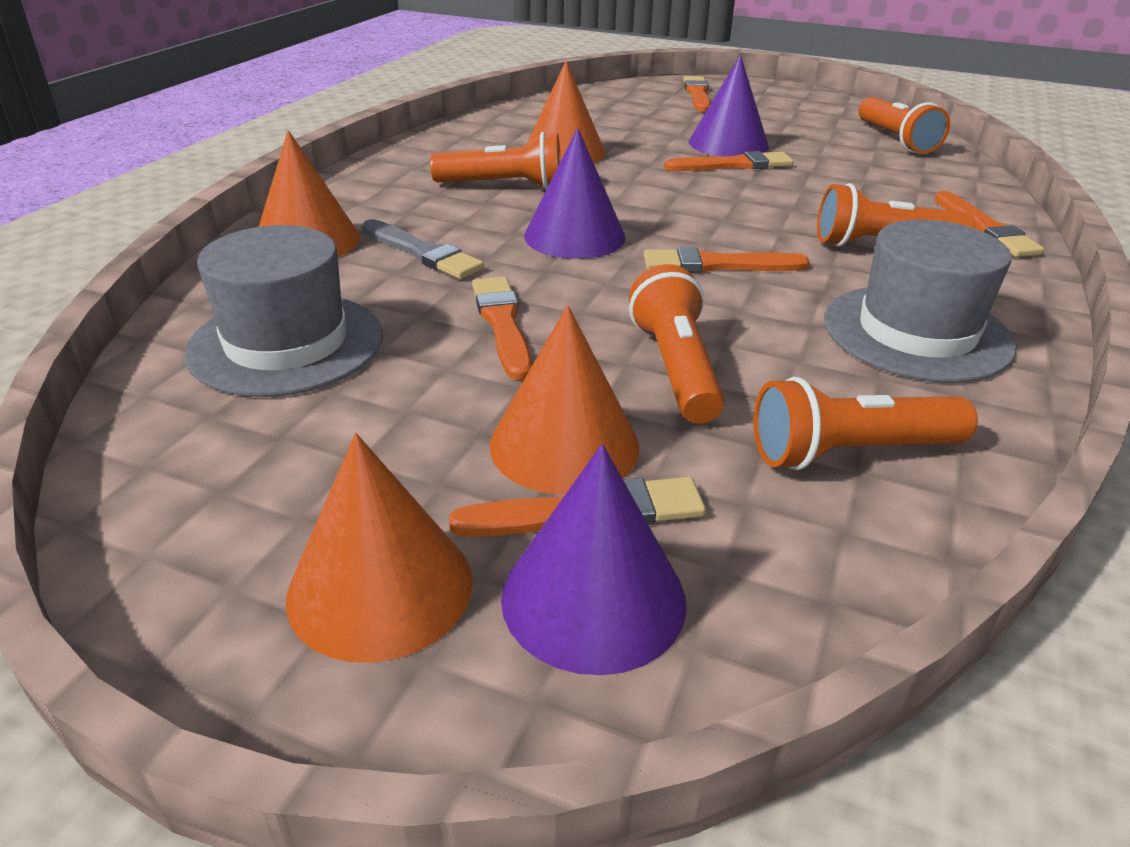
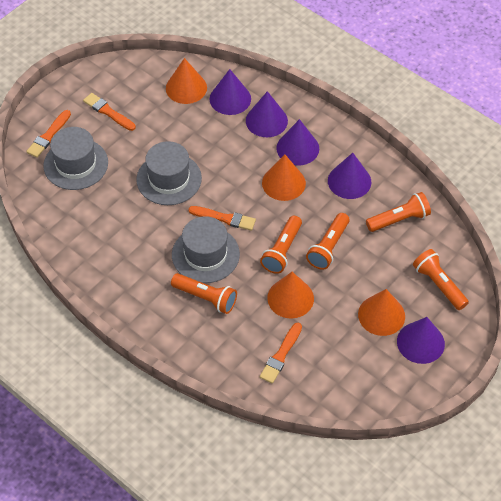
grey brush: [362,219,484,279] = 1 -> none = 0
grey hat: [184,225,383,397] [824,219,1016,383] = 2 -> [43,127,108,190] [136,141,202,205] [172,216,240,283] = 3
orange brush: [449,477,706,537] [472,277,532,380] [644,247,810,273] [664,151,794,171] [683,76,711,112] [934,191,1044,257] = 6 -> [26,110,71,158] [83,93,136,131] [188,206,256,231] [260,323,302,384] = 4
purple cone: [501,444,686,675] [524,128,626,259] [689,55,769,157] = 3 -> [210,69,251,115] [246,91,288,137] [276,119,319,166] [328,153,371,199] [397,317,445,364] = 5

